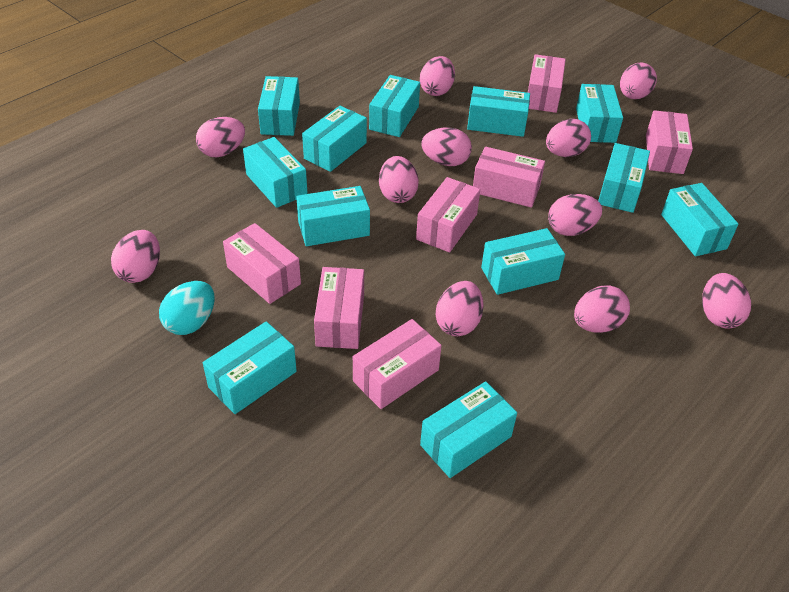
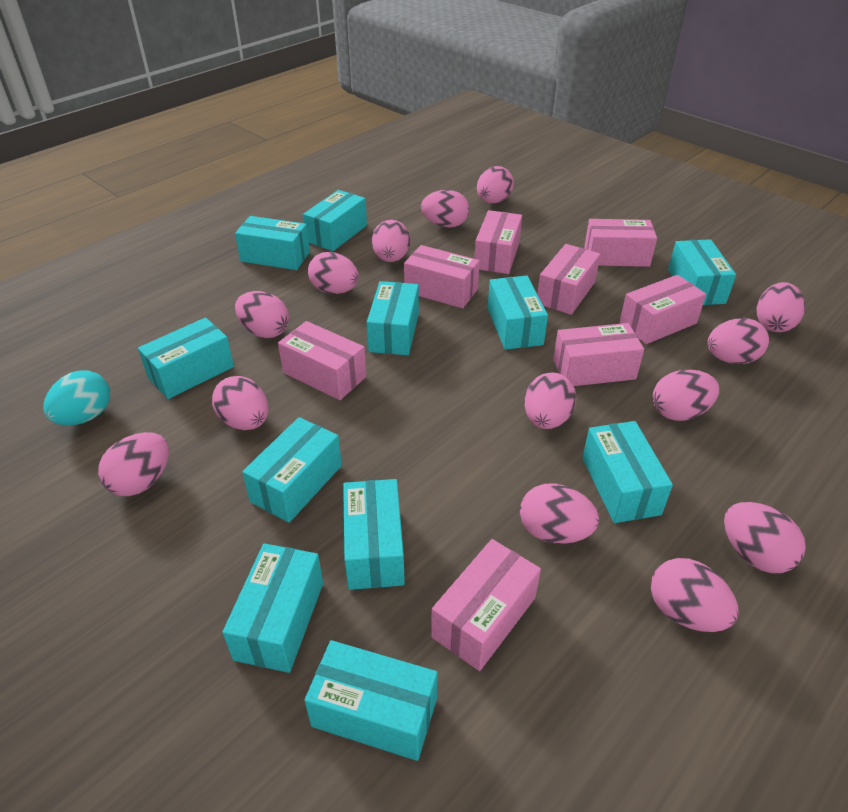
pink box: [223,223,301,304] [314,267,364,349] [353,319,442,409] [416,177,480,253] [473,147,545,208] [528,54,566,113] [646,110,693,174] = 7 -> [278,321,367,400] [404,245,480,308] [431,539,541,671] [474,210,522,274] [537,244,600,315] [553,323,644,386] [584,219,657,267] [619,275,706,344] = 8
pink egg: [111,230,160,283] [196,117,245,157] [379,156,419,203] [420,56,455,96] [421,127,472,166] [436,281,484,336] [546,119,591,157] [548,194,602,236] [574,285,630,333] [620,62,657,99] [702,273,751,328] = 11 -> [98,432,169,496] [212,376,269,430] [235,291,289,338] [308,252,359,294] [372,220,410,262] [421,190,469,228] [477,166,514,203] [520,483,599,544] [524,373,576,429] [651,558,739,632] [653,370,719,421] [707,318,769,364] [724,502,806,573] [757,282,805,332] = 14
turquoise box: [203,321,297,414] [243,137,308,208] [258,76,300,136] [296,186,370,246] [302,106,367,172] [369,75,420,137] [420,381,517,478] [467,86,530,137] [481,228,565,295] [576,84,623,143] [598,143,650,213] [661,183,738,256] = 12 -> [138,317,234,399] [222,543,323,673] [235,216,310,270] [242,417,342,523] [303,190,367,251] [304,640,438,761] [343,479,405,590] [367,281,419,355] [488,276,548,350] [582,421,673,523] [668,239,736,305] = 11

